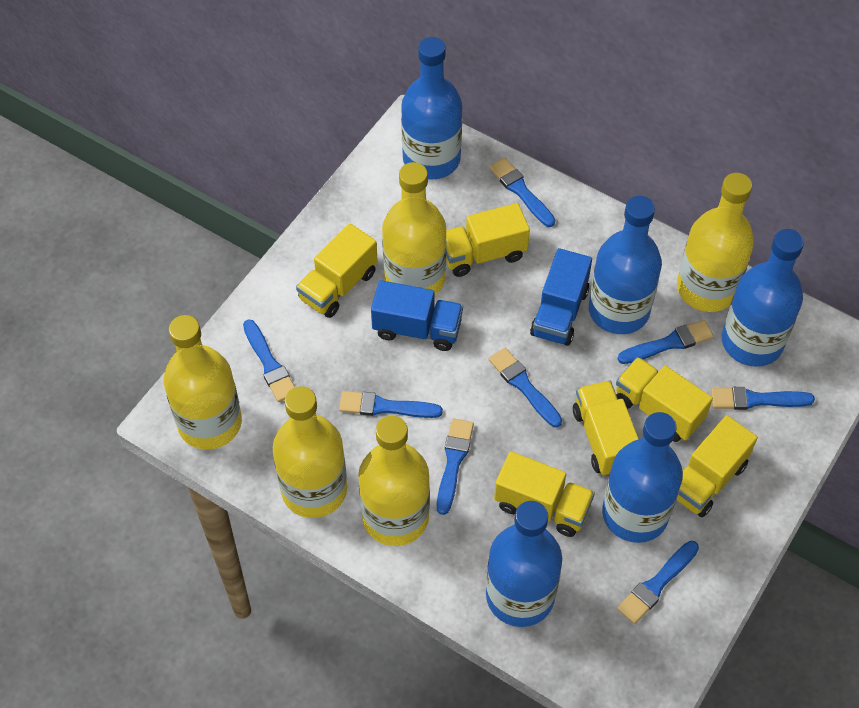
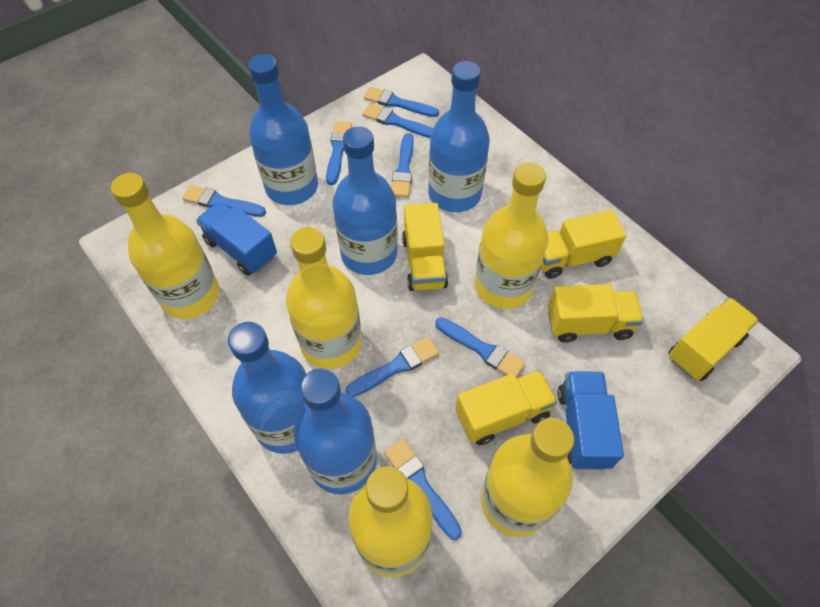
yellow truck: [296,224,378,318] [446,203,530,277] [494,451,595,537] [573,381,639,476] [616,357,713,442] [677,415,758,517] = 6 -> [402,203,448,291] [455,370,557,445] [541,210,626,279] [548,284,644,343] [668,297,759,381] = 5

